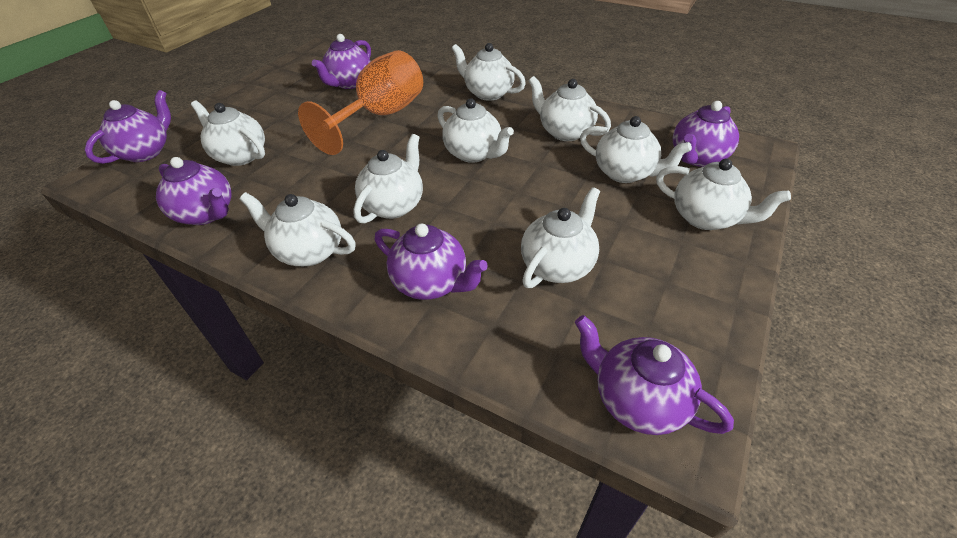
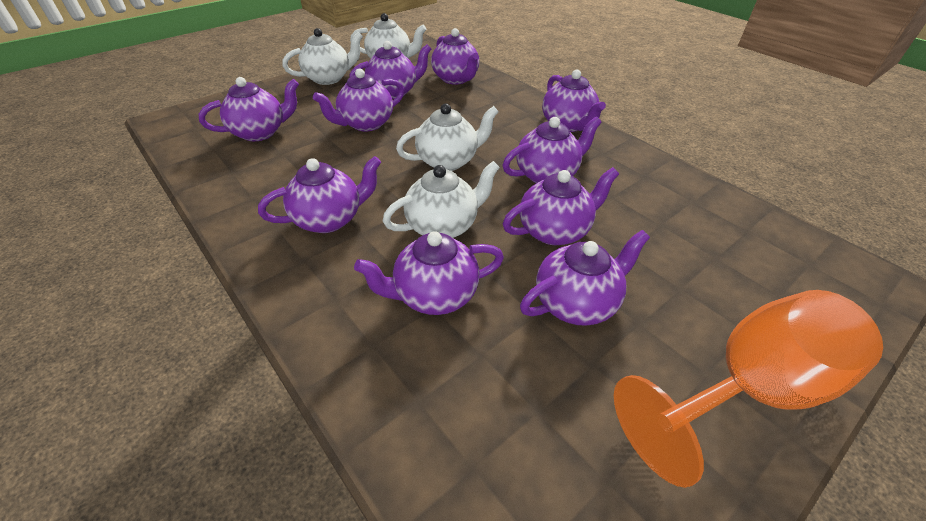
purple teapot: [85,90,171,164] [156,157,232,225] [312,34,371,89] [375,223,488,300] [575,315,734,435] [673,101,739,167] = 6 -> [199,77,299,141] [258,156,381,233] [313,68,404,132] [349,41,431,99] [354,231,504,315] [431,28,479,85] [503,117,602,183] [503,167,619,245] [520,230,650,326] [542,70,606,132] = 10
white teapot: [191,100,265,166] [240,192,356,266] [353,134,423,224] [437,98,514,163] [451,43,526,101] [521,187,600,288] [529,76,611,141] [580,116,692,183] [656,158,791,230] = 9 -> [282,28,363,85] [350,13,427,59] [383,161,500,238] [396,104,499,171] = 4

